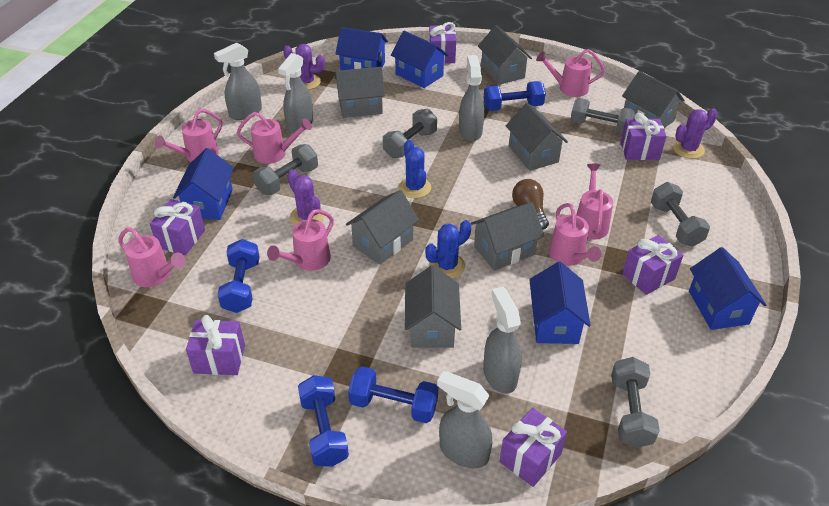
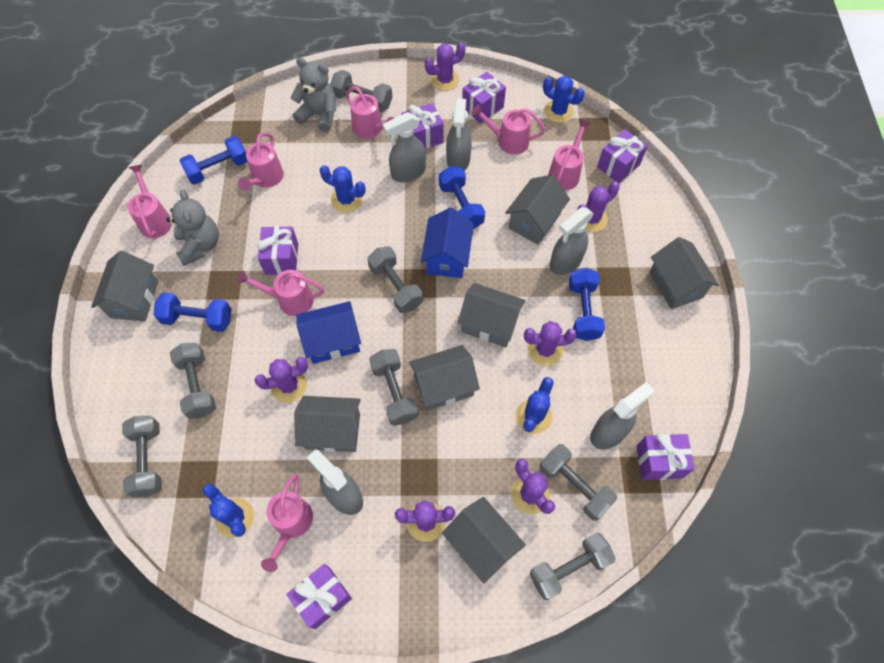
blue cactus: [399,140,431,198] [425,220,471,279] = 2 -> [203,484,254,538] [320,165,366,213] [516,377,554,434] [543,76,585,123] = 4
blue house: [173,148,234,220] [336,27,388,70] [391,31,448,88] [529,262,591,344] [689,247,766,330] = 5 -> [296,301,361,364] [421,207,474,278] = 2
brown light bulb: [512,179,549,230] = 1 -> none = 0
grey dumbbell: [253,144,318,195] [383,109,437,158] [570,98,635,133] [611,357,660,448] [651,182,710,247] = 5 -> [122,416,162,497] [170,343,216,419] [330,70,392,112] [368,246,423,313] [369,349,418,426] [529,532,616,600] [539,444,617,521] = 7
grey teddy bear: none = 0 -> [166,189,219,266] [290,58,336,132] = 2
purple cactus: [283,44,325,90] [287,169,324,225] [673,108,718,159] = 3 -> [255,357,308,403] [395,500,455,542] [425,43,466,91] [511,459,555,514] [524,321,577,366] [577,182,620,232] = 6

